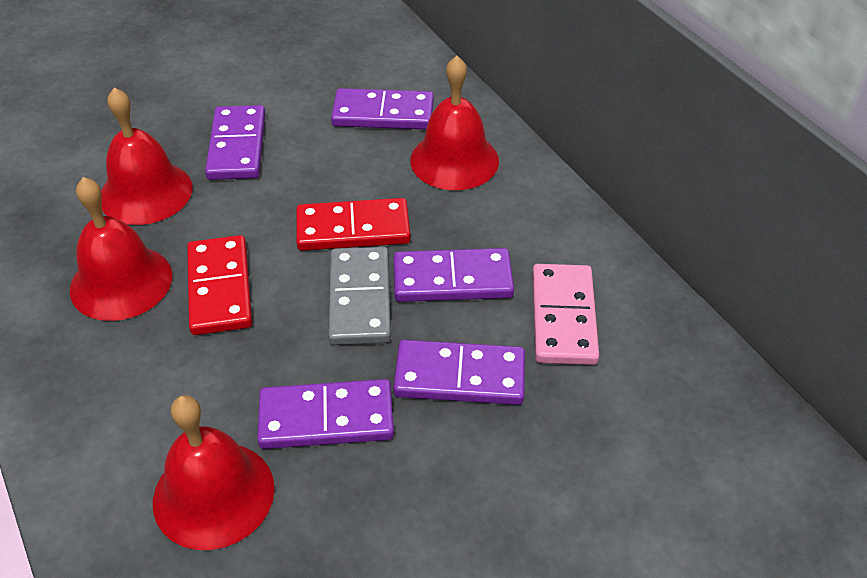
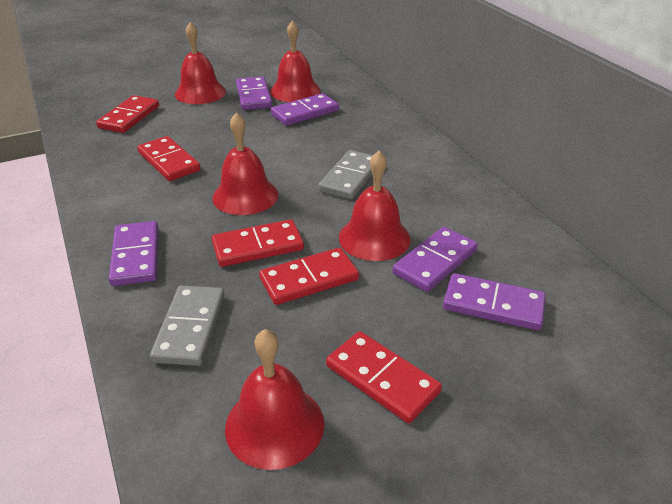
grey domino: [328,247,391,345] = 1 -> [150,285,225,366] [318,150,373,199] = 2
pink domino: [532,264,599,365] = 1 -> none = 0
red bell: [70,177,172,321] [101,87,193,225] [153,395,275,550] [410,56,499,190] = 4 -> [175,22,226,104] [212,112,278,215] [225,329,324,470] [270,21,320,102] [339,151,411,261] = 5
red domino: [187,235,252,335] [296,198,411,251] = 2 -> [96,95,159,133] [137,136,201,181] [212,219,304,267] [259,248,359,305] [326,331,442,423] = 5

